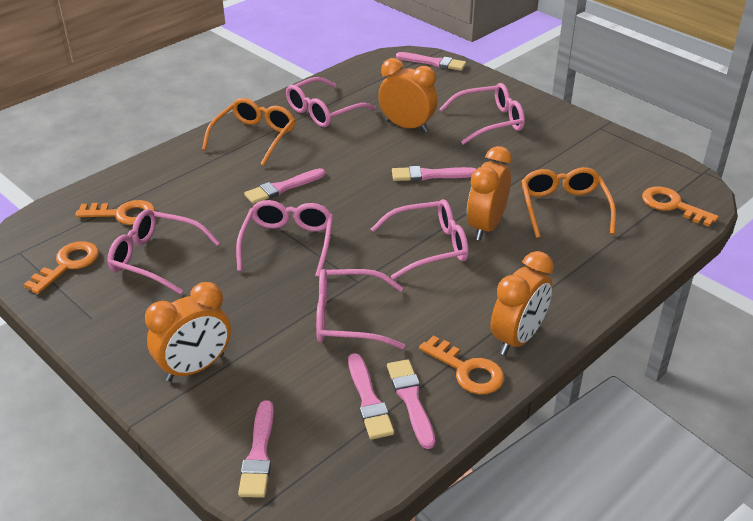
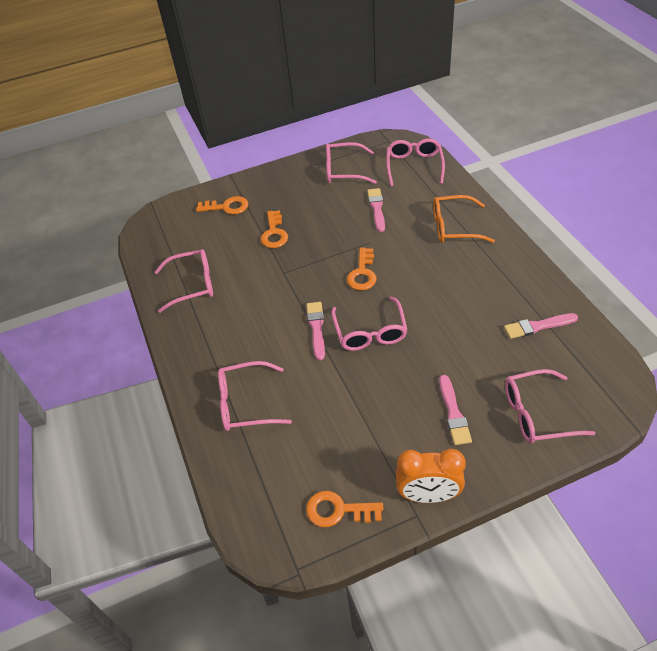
orange clock: [145,282,231,382] [378,58,438,132] [467,146,512,241] [490,251,554,355] = 4 -> [396,449,466,503] = 1
orange glasses: [202,98,295,166] [522,167,616,238] = 2 -> [433,195,495,243] = 1
pink brush: [238,400,274,498] [244,168,325,204] [348,353,394,440] [387,359,435,449] [392,166,476,181] [396,52,466,71] = 6 -> [306,302,325,360] [367,188,385,232] [439,375,472,445] [504,313,578,339] = 4

